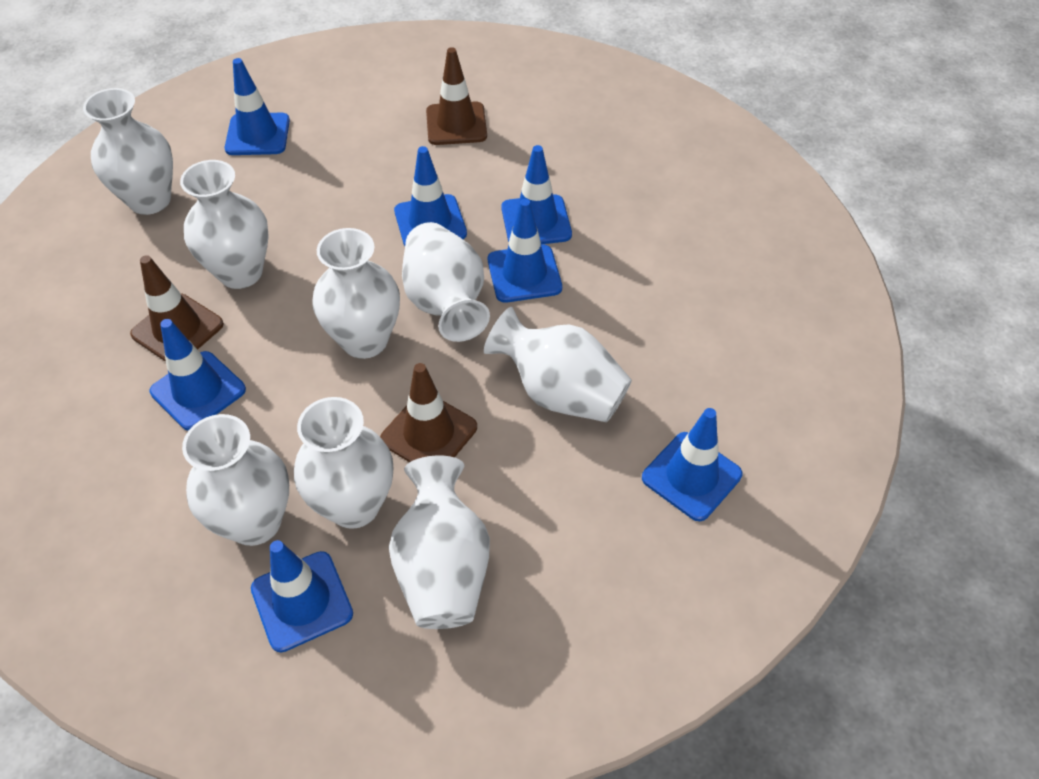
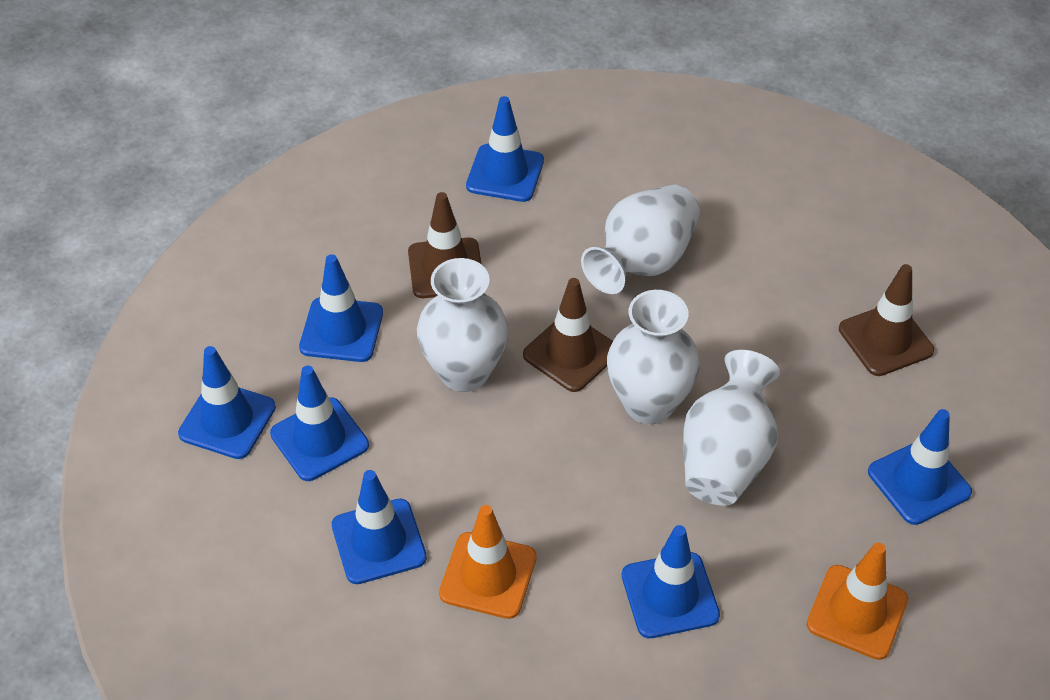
orange traffic cone: none = 0 -> [439,505,537,619] [807,543,908,660] = 2
white vase: [83,88,173,215] [180,160,269,289] [182,414,289,546] [294,397,393,529] [312,228,400,359] [389,456,490,629] [402,222,490,342] [484,307,632,422] = 8 -> [417,258,508,392] [581,185,700,294] [607,290,700,424] [683,350,780,506] = 4

